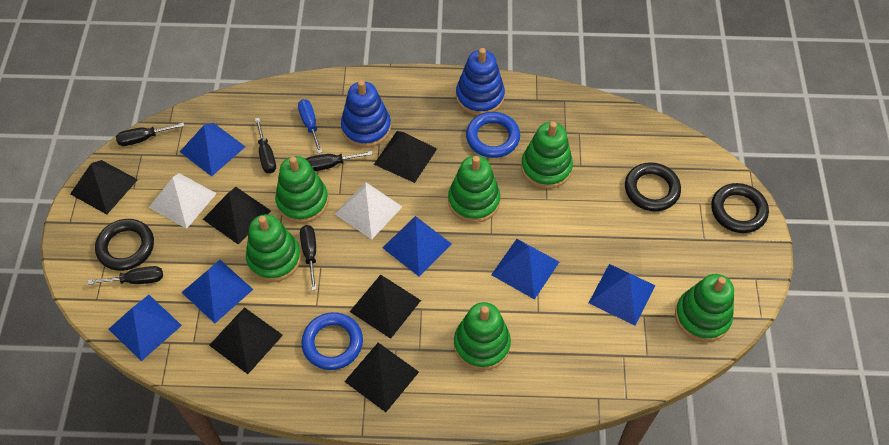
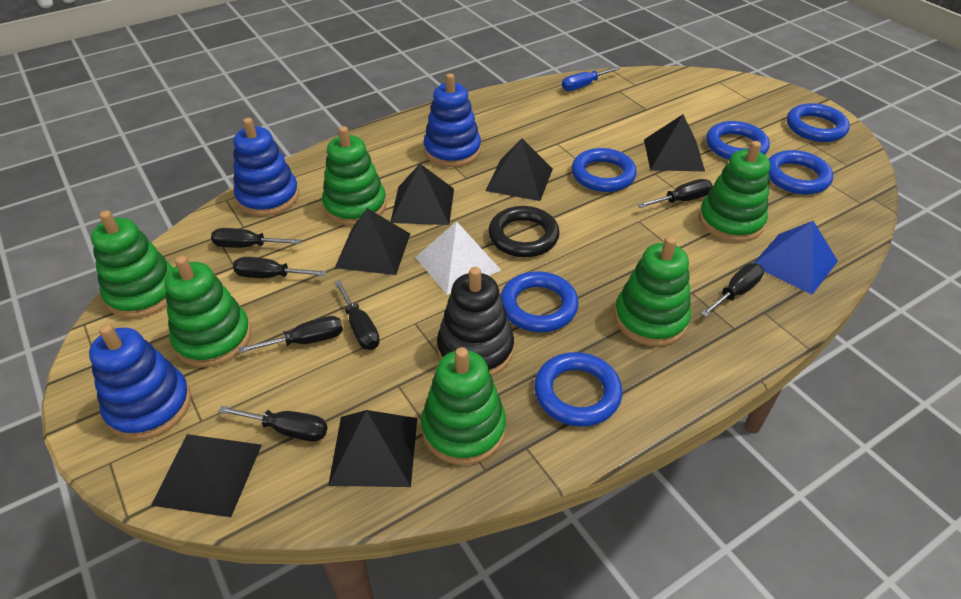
black ring: [95,219,154,271] [625,162,681,211] [711,183,769,233] = 3 -> [488,206,560,257] = 1
black screwdriver: [88,266,163,285] [116,122,184,146] [255,118,276,174] [300,225,317,290] [306,151,372,171] = 5 -> [211,228,301,248] [218,406,328,442] [233,257,327,278] [238,316,343,353] [334,280,380,350] [637,179,713,208] [700,263,764,317] = 7
black stacking toy: none = 0 -> [437,267,514,376] = 1
blue pyramid: [109,295,182,361] [180,123,245,176] [181,260,253,323] [383,216,452,276] [491,239,559,300] [589,264,656,326] = 6 -> [754,221,838,295] = 1
blue ring: [301,312,363,370] [466,112,520,158] = 2 -> [501,271,579,332] [534,352,622,427] [571,148,637,192] [706,121,770,160] [768,150,833,194] [787,103,850,142] = 6
blue stacking toy: [341,80,391,148] [456,48,505,115] = 2 -> [89,324,191,440] [233,118,299,216] [423,73,481,167] = 3
white pyramid: [149,173,217,229] [335,182,403,240] = 2 -> [415,221,501,295] = 1

